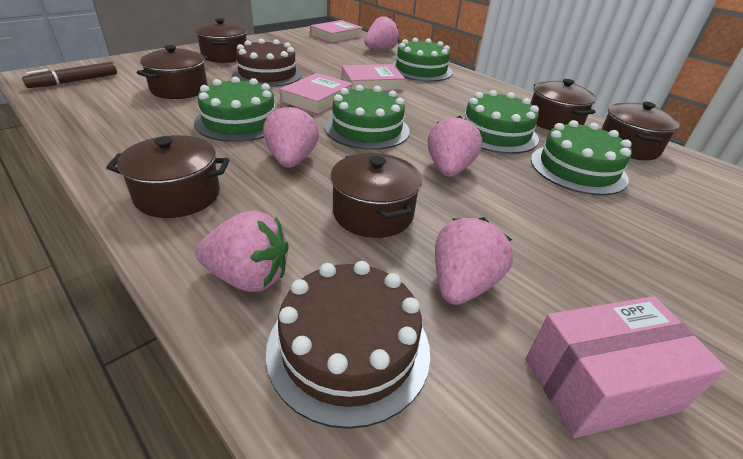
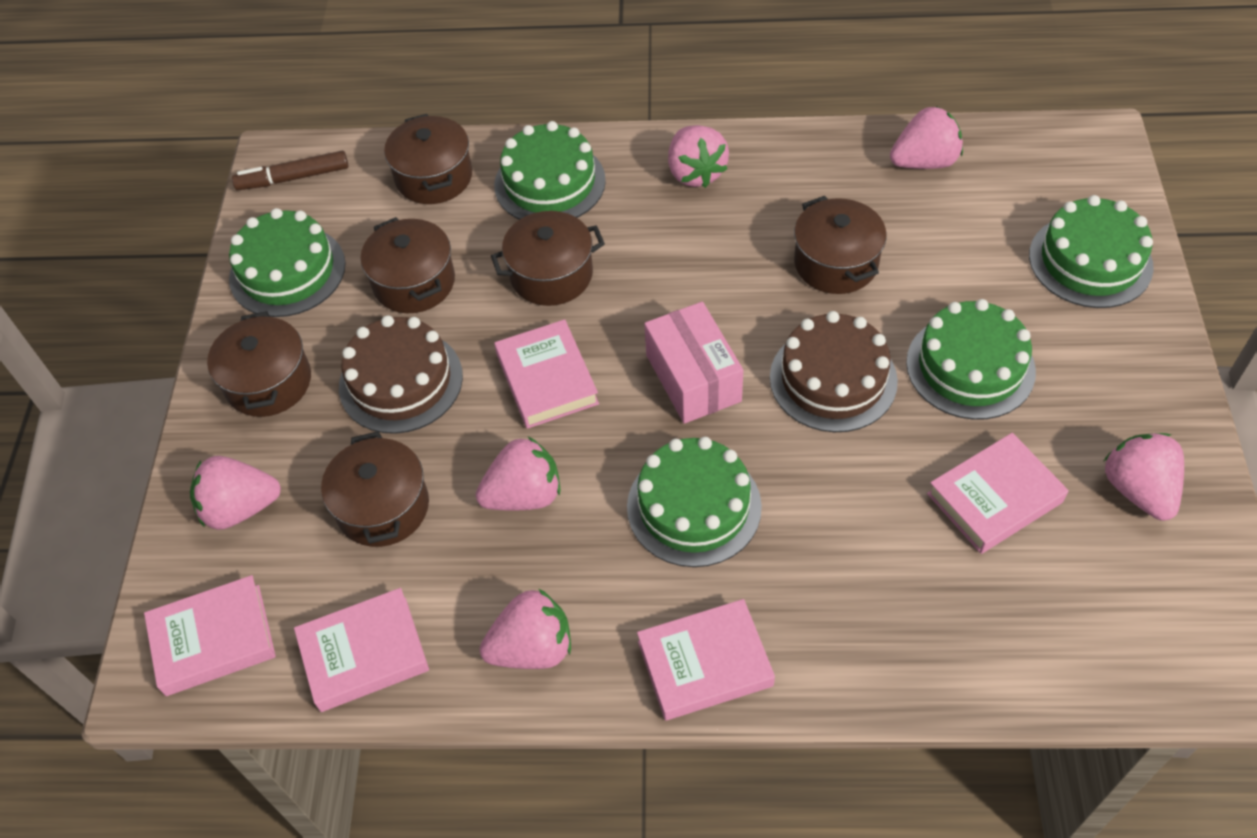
pink book: [280,73,353,114] [310,20,363,43] [342,64,405,91] = 3 -> [144,575,276,696] [294,588,429,712] [494,319,599,429] [637,599,775,721] [927,433,1069,554] = 5
pink strawberry: [195,210,289,292] [263,105,319,168] [364,16,399,50] [427,116,482,177] [435,217,513,305] = 5 -> [190,456,281,530] [476,437,560,511] [480,588,571,669] [668,125,729,188] [890,106,963,169] [1104,433,1184,521] = 6

